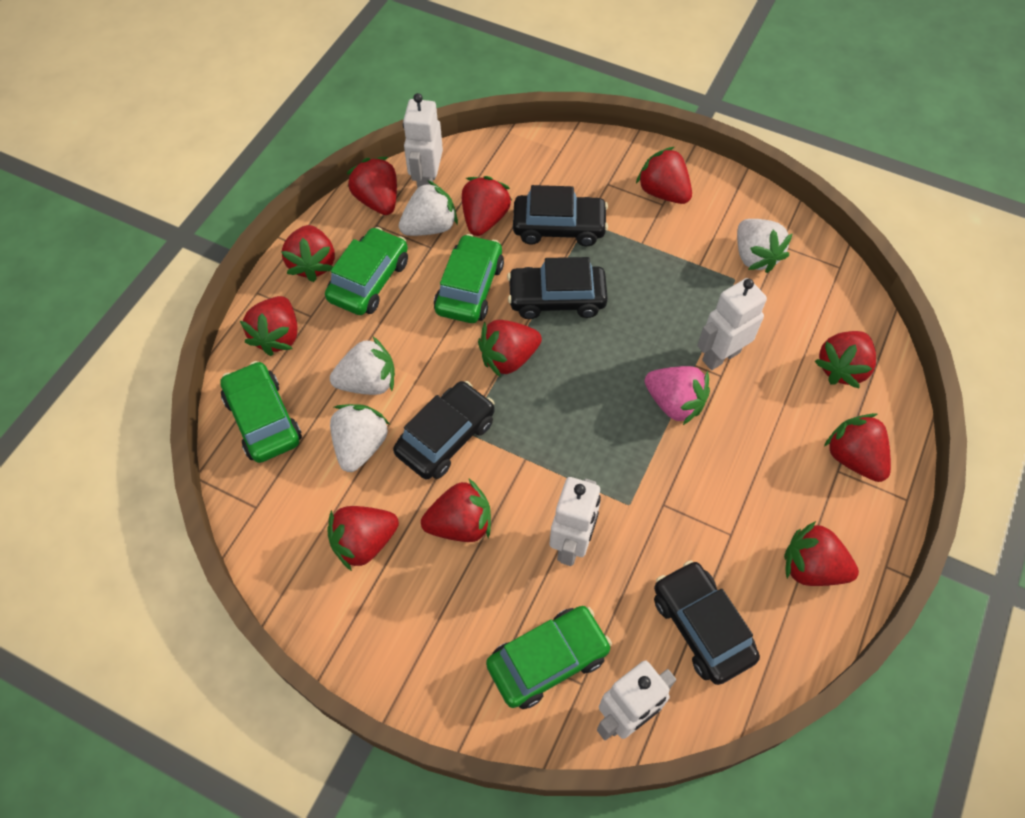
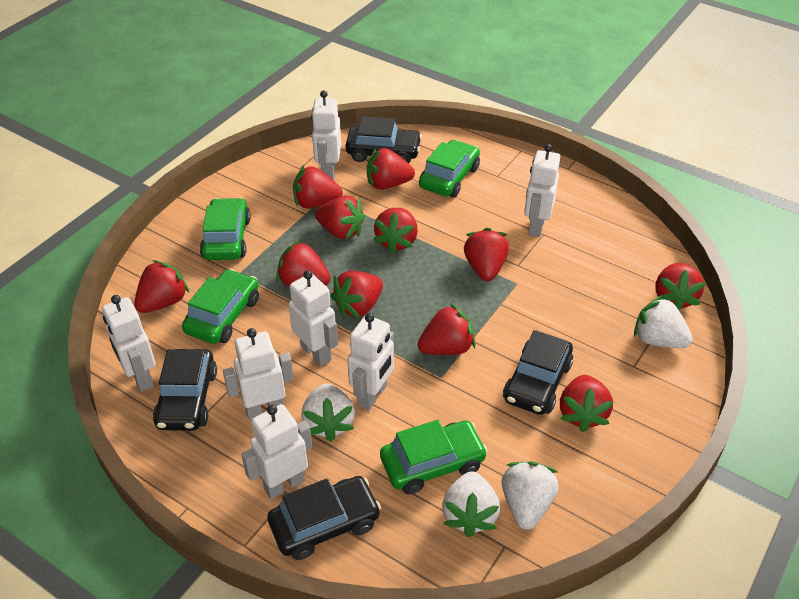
pink strawberry: [645,366,710,426] = 1 -> none = 0
white robot: [403,93,443,189] [550,477,601,566] [597,661,676,740] [697,278,767,370] = 4 -> [102,295,156,392] [223,328,294,420] [241,404,312,499] [288,270,338,366] [311,90,341,180] [347,313,394,410] [524,144,560,237] = 7

